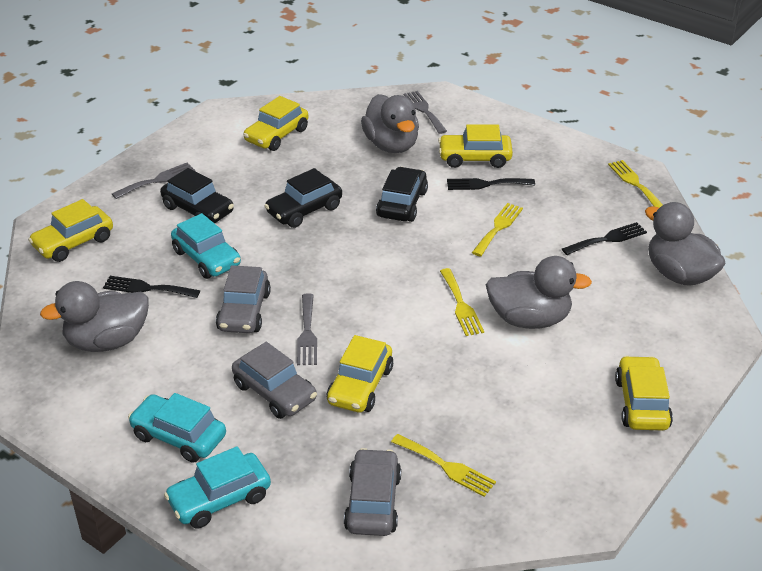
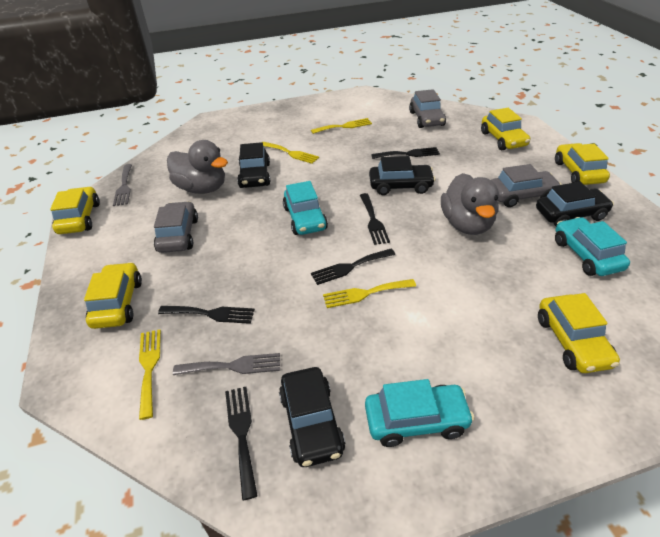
black car: [160,168,234,223] [264,168,342,228] [376,167,428,222] = 3 -> [237,142,270,188] [279,367,345,467] [369,156,436,195] [536,182,614,226] = 4
black fork: [103,276,200,298] [447,178,535,190] [562,222,647,255] = 3 -> [158,306,255,324] [225,387,258,500] [311,249,395,285] [360,193,390,245] [371,147,440,159] = 5
grey duck: [40,281,149,352] [361,94,419,153] [486,256,592,329] [645,202,726,286] = 4 -> [167,140,228,194] [441,173,499,235] = 2
grey fork: [112,163,195,199] [297,293,317,365] [404,91,447,134] = 3 -> [113,164,132,206] [173,353,280,375] = 2

